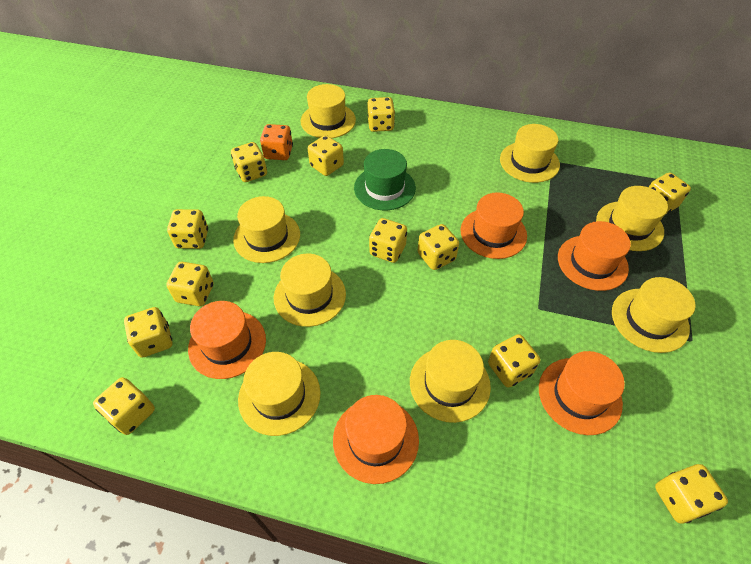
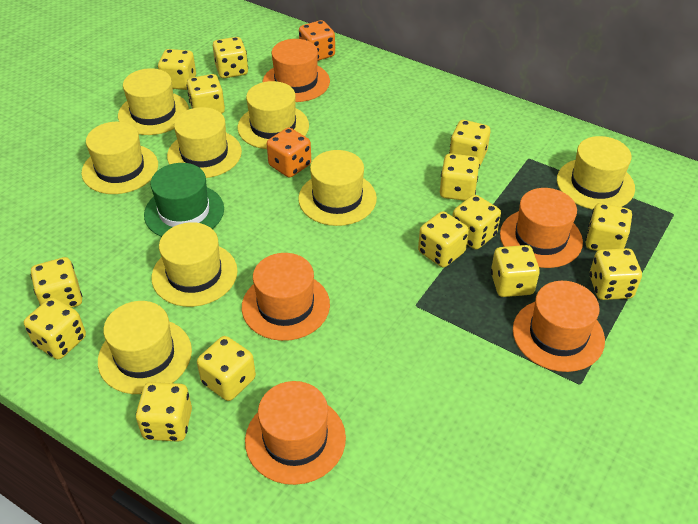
orange dice: [260,124,293,160] = 1 -> [267,128,311,178] [299,20,335,61] = 2
yellow dice: [93,377,155,435] [124,307,172,358] [166,262,214,306] [167,209,208,249] [231,142,267,182] [308,135,344,176] [368,97,395,132] [369,218,407,263] [418,224,459,270] [488,334,540,388] [649,172,691,215] [655,464,728,523] = 12 -> [24,298,86,359] [31,257,82,308] [136,382,192,442] [158,49,196,90] [186,74,225,114] [197,336,256,401] [213,37,248,78] [418,211,469,267] [440,153,480,201] [449,120,491,165] [453,195,501,249] [491,245,540,297] [585,203,632,251] [590,248,642,300] = 14

